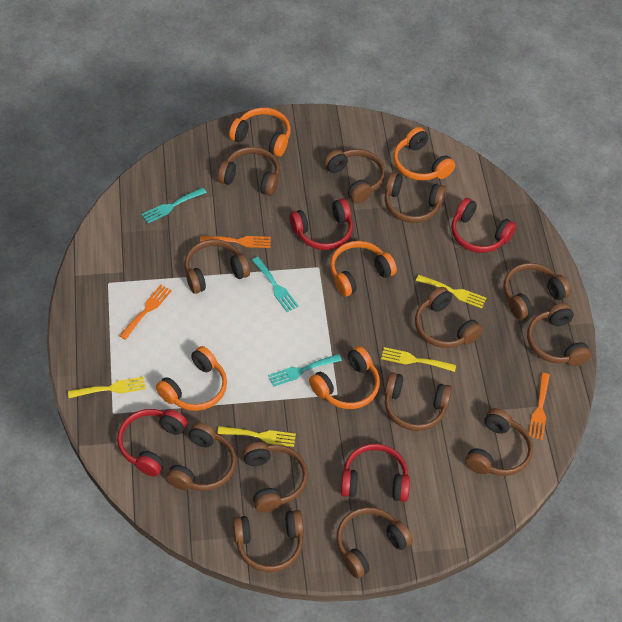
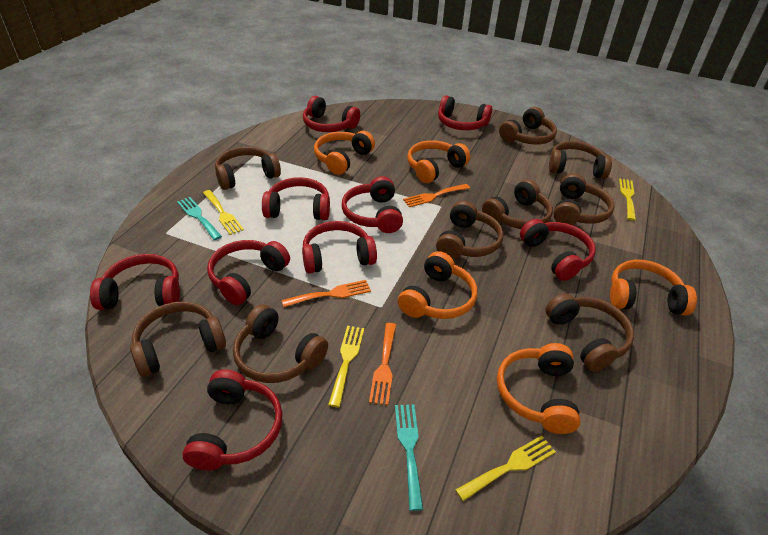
brown headphones: [166,422,236,491] [184,239,250,294] [218,147,280,196] [233,510,304,572] [243,442,308,512] [324,149,385,203] [336,507,413,578] [385,173,446,223] [385,372,452,431] [415,287,483,348] [465,408,533,476] [503,263,571,319] [527,303,591,366] = 13 -> [130,301,226,377] [215,147,281,190] [233,304,328,383] [436,201,503,259] [482,179,553,229] [499,107,557,145] [545,294,634,372] [549,141,612,179] [553,173,614,225] = 9
red headphones: [117,409,187,477] [290,198,353,250] [341,444,410,502] [451,198,516,253] = 4 -> [90,254,180,310] [182,369,283,471] [207,240,290,305] [262,177,330,220] [302,221,377,274] [303,96,360,132] [342,176,403,233] [438,95,492,130] [520,219,596,281] = 9
turquoise fork: [141,188,207,223] [252,257,299,312] [268,354,342,387] = 3 -> [177,197,222,240] [395,404,423,511] = 2

